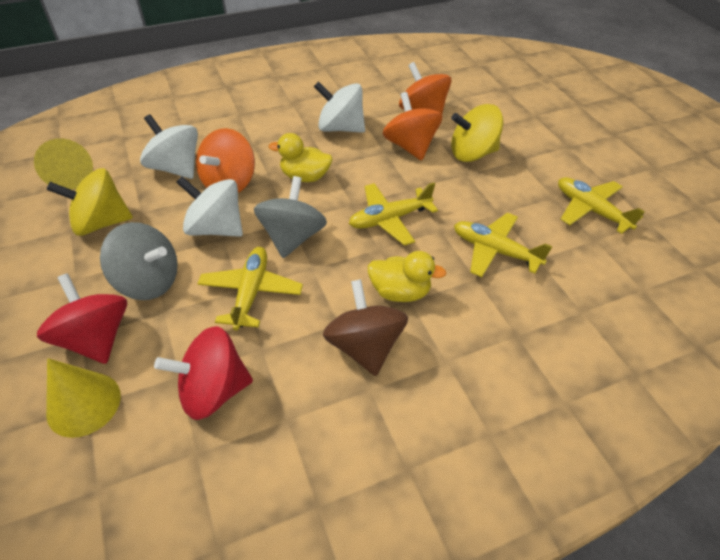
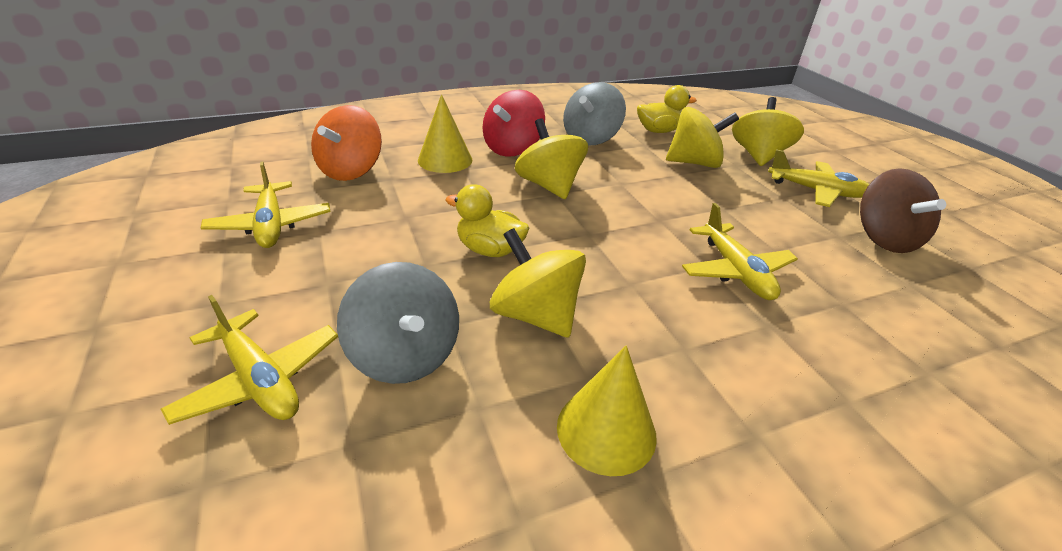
orange spinning top: [196,128,255,193] [383,92,443,161] [399,62,451,114] = 3 -> [311,105,382,181] = 1
red spinning top: [37,273,127,364] [154,326,253,420] = 2 -> [483,90,545,157] = 1
white spinning top: [140,114,198,179] [176,176,243,237] [314,81,365,133] = 3 -> none = 0
yellow spinning top: [47,168,133,236] [451,104,503,162] = 2 -> [490,228,586,338] [515,118,588,199] [666,107,739,168] [732,97,804,166] = 4

